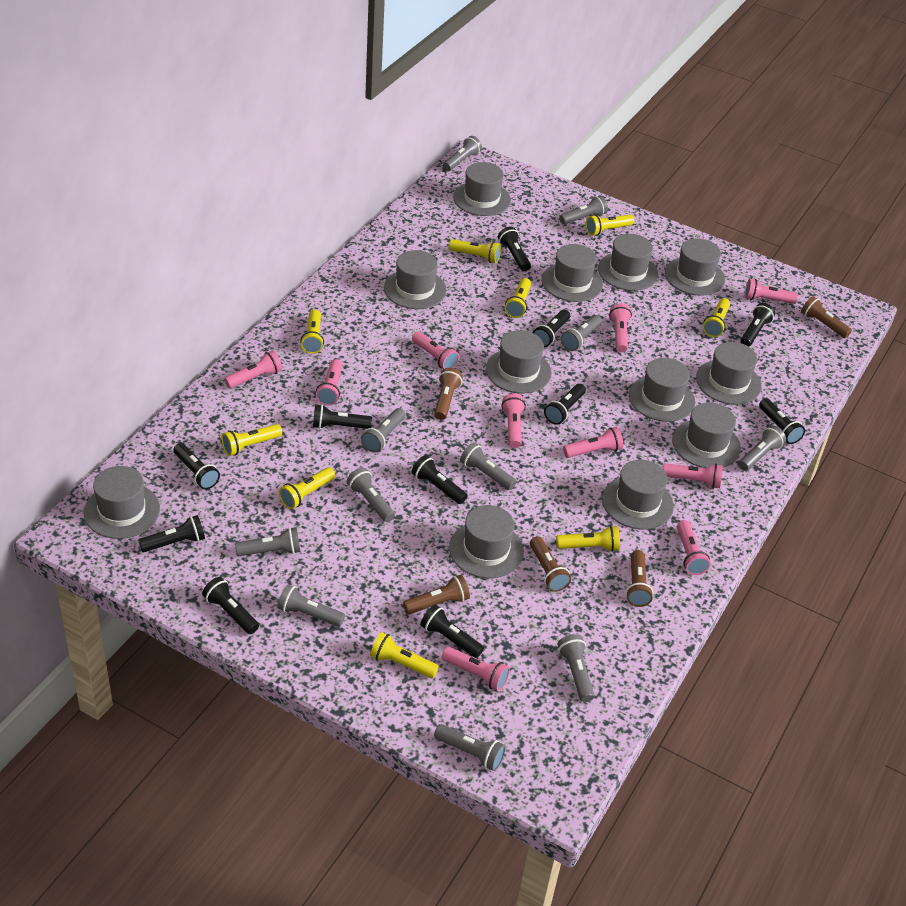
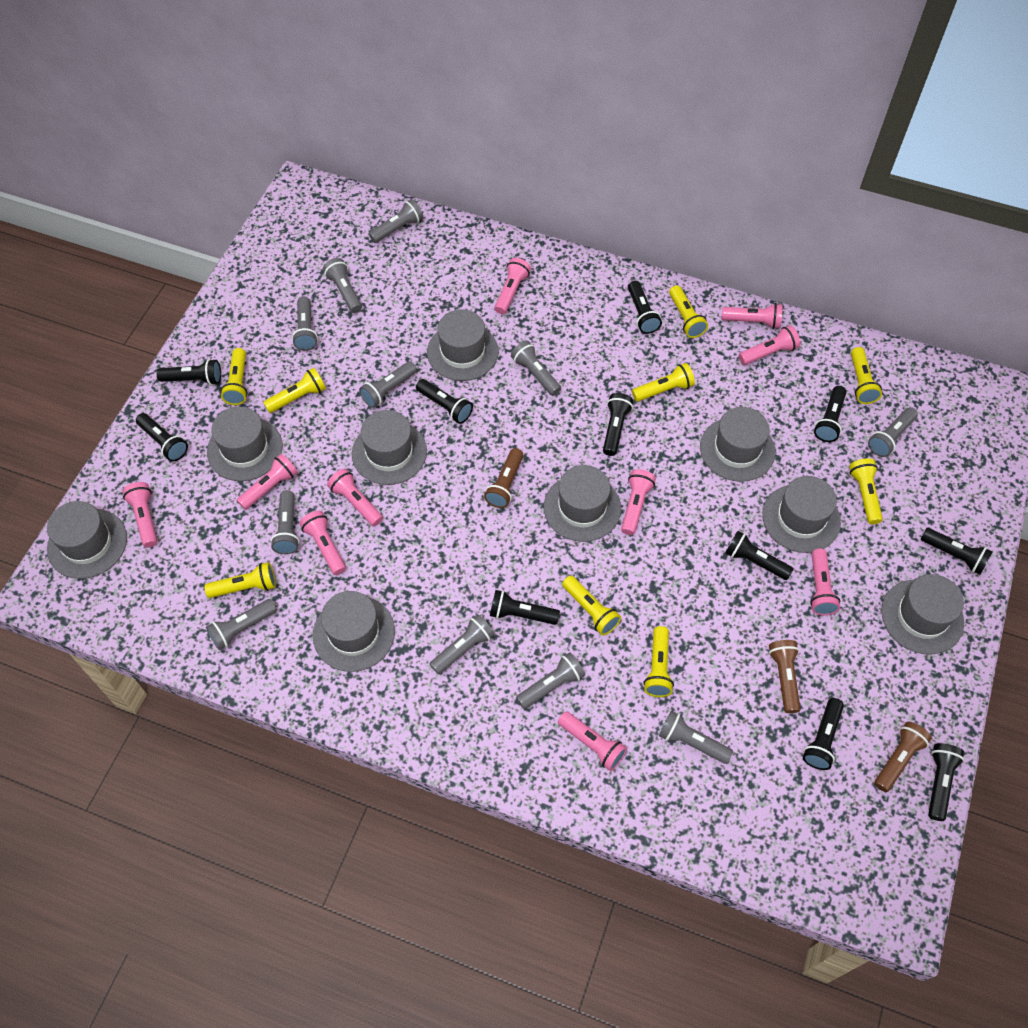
brown flashlight: [403,575,470,614] [434,368,463,420] [530,536,571,592] [626,550,653,607] [801,296,852,338] = 5 -> [484,448,524,508] [769,640,800,713] [874,722,932,792] = 3
grey hat: [84,466,160,539] [384,250,447,309] [449,505,524,578] [453,162,511,216] [486,330,552,393] [542,244,603,302] [598,234,658,291] [602,460,674,530] [629,358,695,422] [665,238,725,296] [672,402,741,468] [696,342,762,405] = 12 -> [47,501,127,579] [207,407,283,481] [313,591,395,672] [352,410,427,485] [427,310,498,381] [544,465,621,542] [700,407,775,482] [762,476,841,553] [881,574,964,655] = 9

